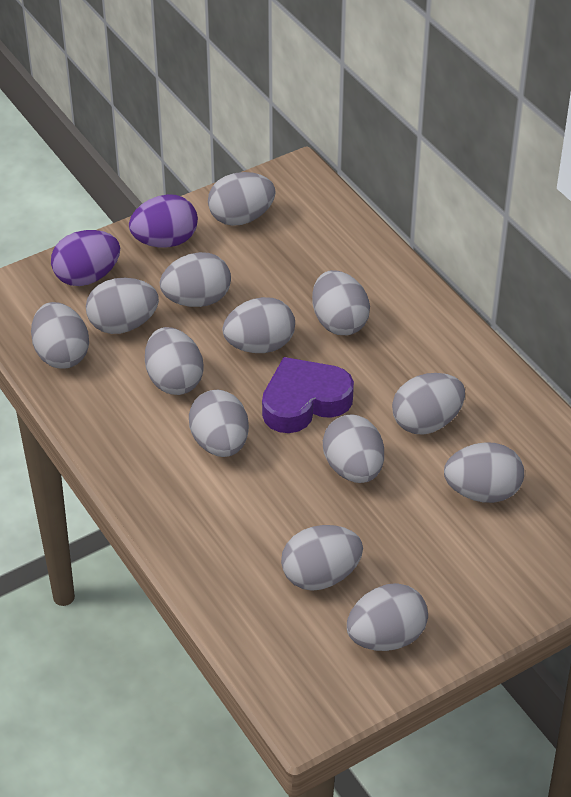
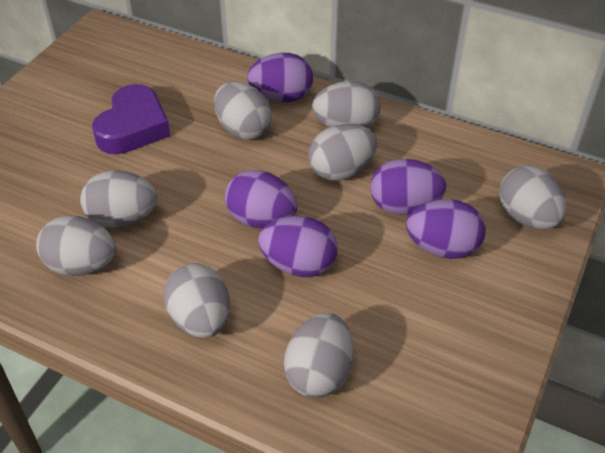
grey egg: [31,302,89,369] [86,278,159,334] [145,327,204,395] [160,252,231,307] [189,390,249,457] [208,172,276,226] [222,297,295,353] [281,525,363,591] [312,270,370,335] [323,414,384,483] [347,583,428,651] [392,373,465,435] [444,442,524,503] = 13 -> [36,215,116,276] [80,170,157,228] [164,263,230,338] [214,82,272,140] [284,313,353,398] [309,124,377,181] [312,81,380,128] [499,165,567,229] = 8
purple egg: [51,230,120,286] [129,194,198,247] = 2 -> [225,170,297,228] [247,53,313,102] [258,216,338,277] [370,159,447,215] [406,199,486,259] = 5

